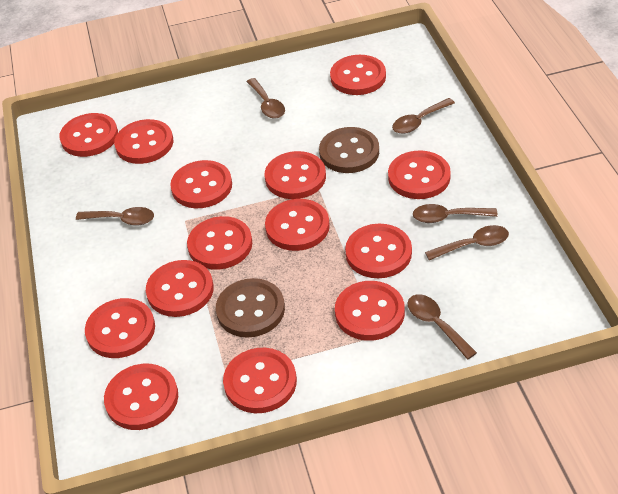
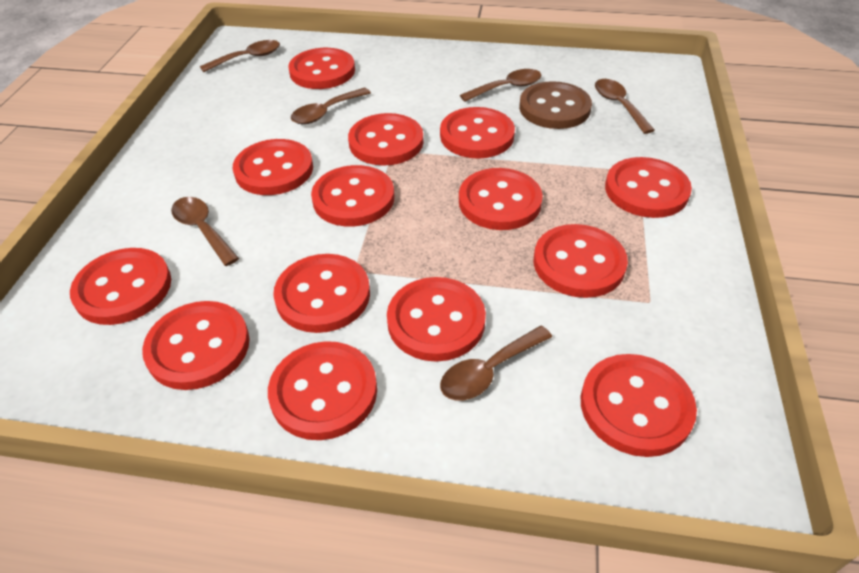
brown button: [216,278,285,338] [319,127,379,173] = 2 -> [519,81,592,129] = 1

